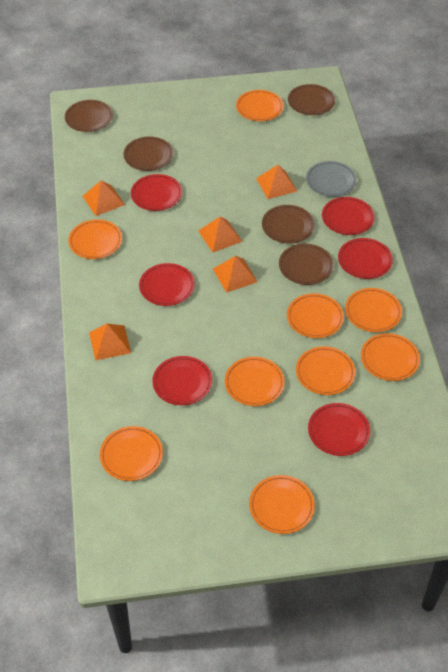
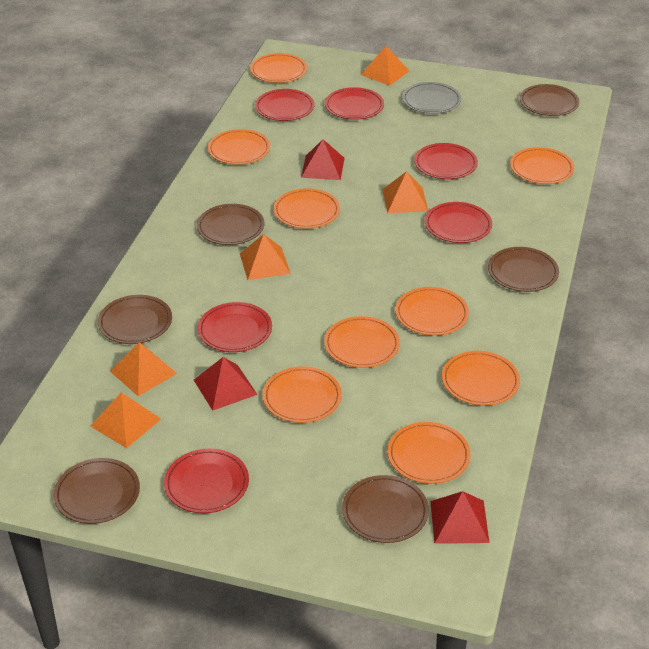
brown plate: [65,100,113,132] [123,136,173,171] [262,205,315,244] [279,244,334,285] [288,84,335,115] = 5 -> [54,458,140,524] [98,295,172,344] [197,204,264,245] [342,475,429,543] [488,247,559,292] [520,84,579,116] = 6
red pyramid: none = 0 -> [194,357,257,411] [301,140,345,180] [430,491,490,544] = 3

